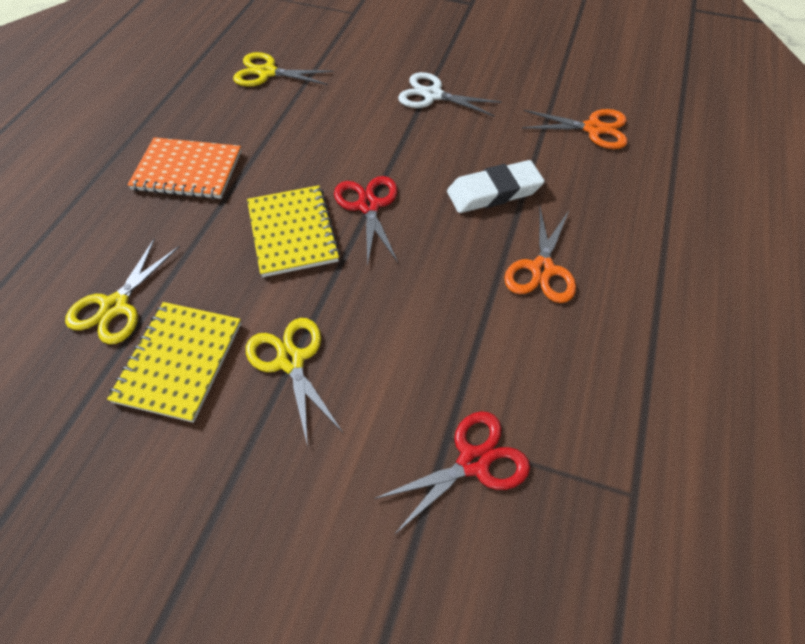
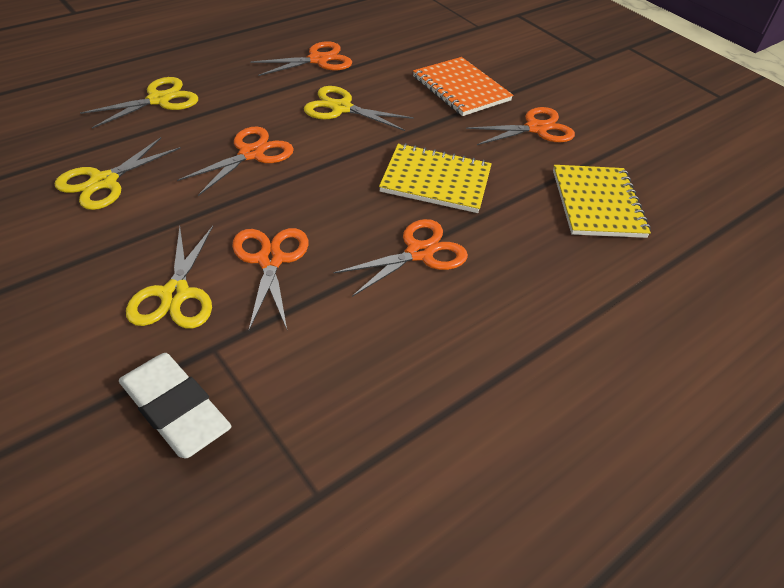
orange scissors: [504,208,576,303] [522,109,627,149] = 2 -> [177,126,294,196] [232,228,309,330] [250,41,352,76] [333,219,468,297] [466,107,575,145] = 5
red scissors: [334,176,398,267] [374,411,530,535] = 2 -> none = 0
white scissors: [398,72,502,117] = 1 -> none = 0
yellow scissors: [65,238,180,344] [233,52,334,86] [246,318,342,447] = 3 -> [55,137,181,210] [80,77,198,129] [126,226,213,329] [304,86,414,131] = 4

